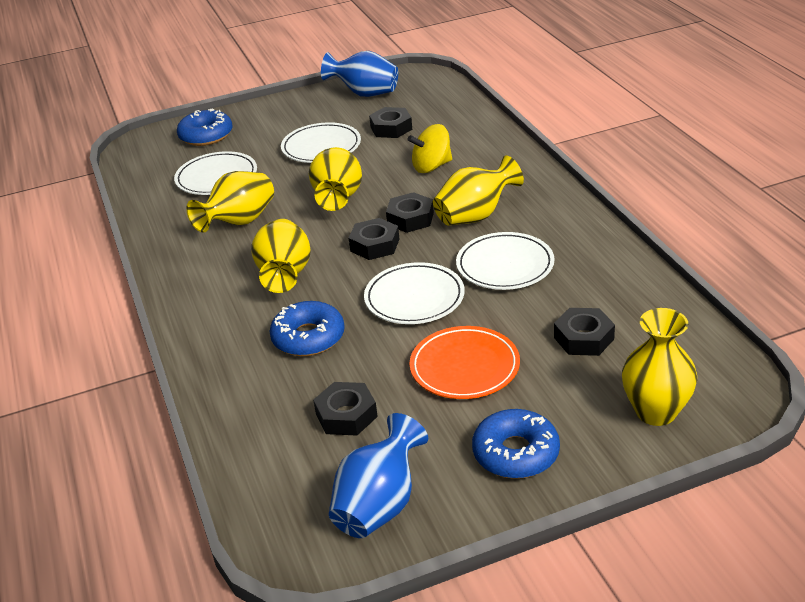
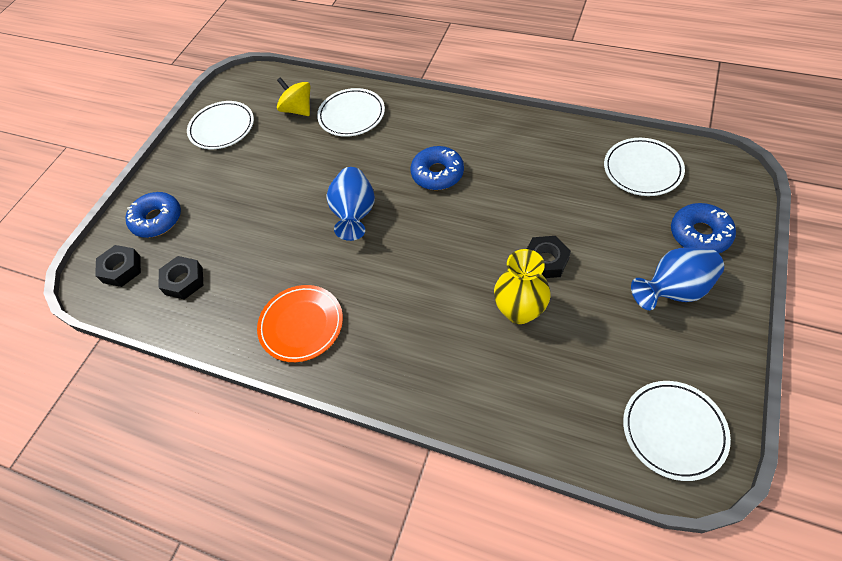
black nut: [313,382,378,436] [349,218,399,260] [369,107,412,138] [386,192,434,233] [554,308,615,356] = 5 -> [95,245,141,287] [159,256,203,300] [527,236,571,278] = 3
yellow vase: [186,171,274,233] [251,219,311,293] [309,147,362,211] [433,156,524,225] [622,308,697,426] = 5 -> [494,249,551,324] = 1

